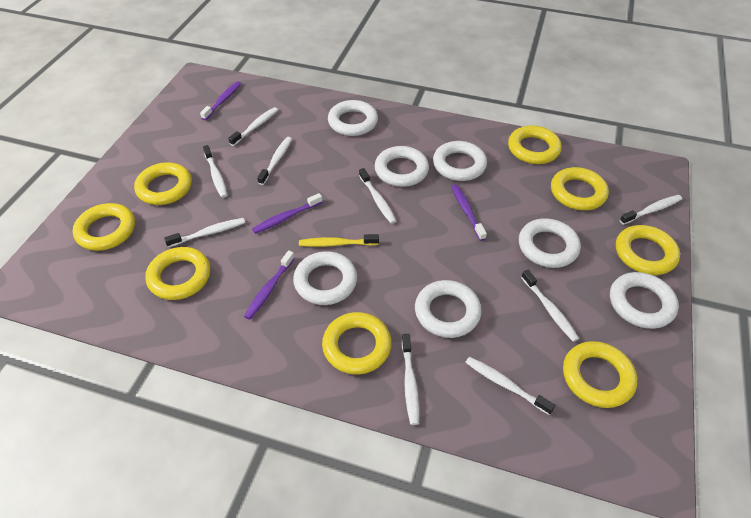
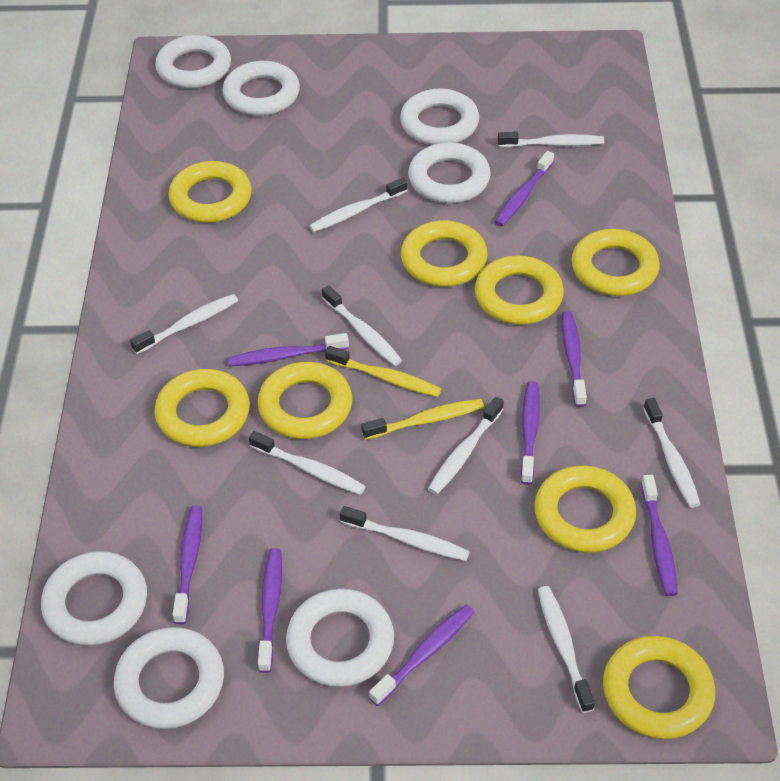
purple toothbrush: [200,81,241,120] [244,250,295,320] [252,193,322,234] [451,184,487,241] = 4 -> [172,506,202,624] [228,333,349,366] [258,548,282,673] [369,604,474,706] [495,151,554,226] [520,381,540,485] [562,311,587,407] [641,475,678,596] = 8
yellow toothbrush: [299,234,379,247] = 1 -> [325,346,441,397] [361,399,484,440] = 2

